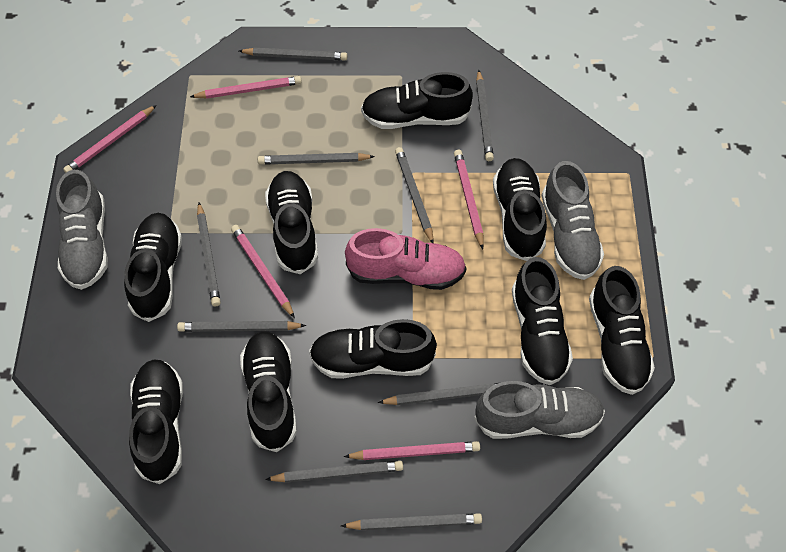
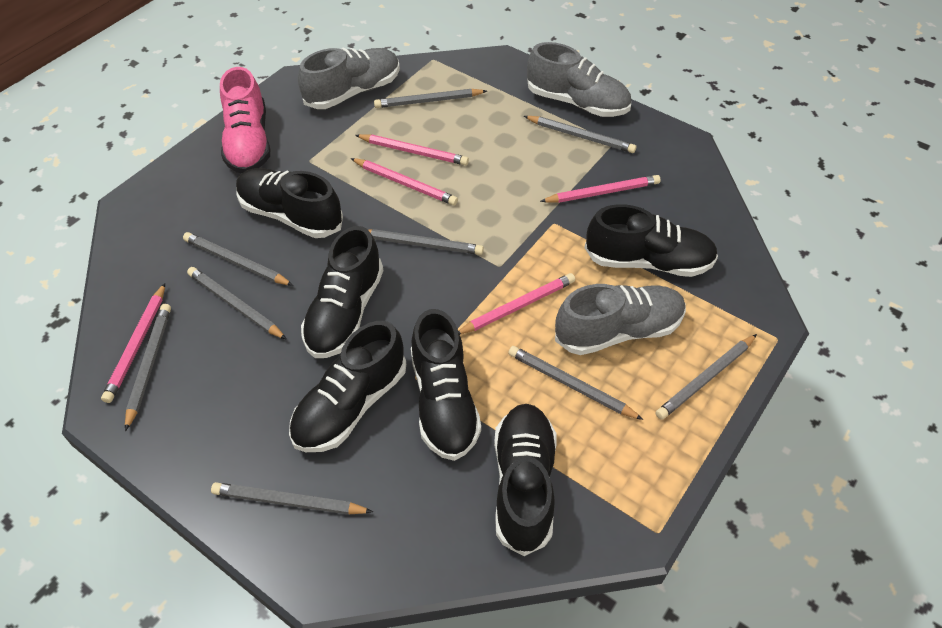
black shoe: [124,213,182,322] [129,359,183,484] [240,331,297,452] [265,171,318,274] [309,319,437,379] [361,72,473,129] [493,158,547,261] [512,257,573,385] [589,266,655,395] = 9 -> [236,168,343,238] [289,321,406,452] [301,226,383,358] [411,309,481,461] [494,404,556,556] [585,204,718,277] = 6

